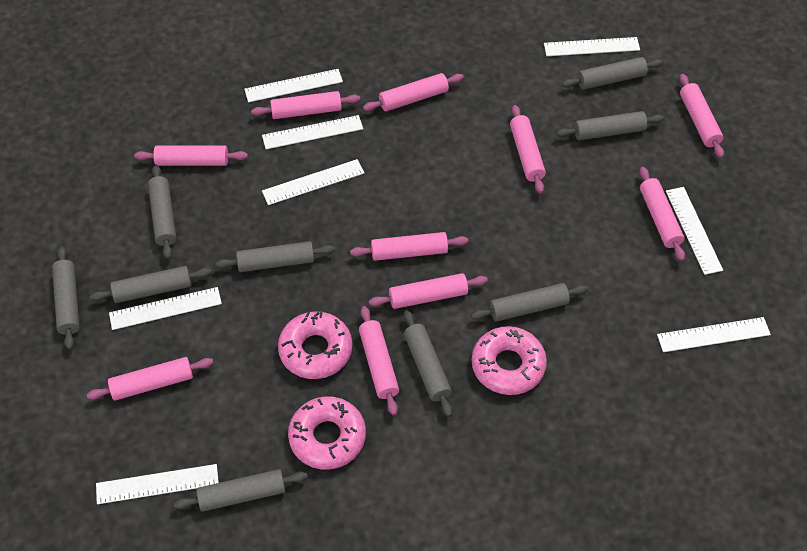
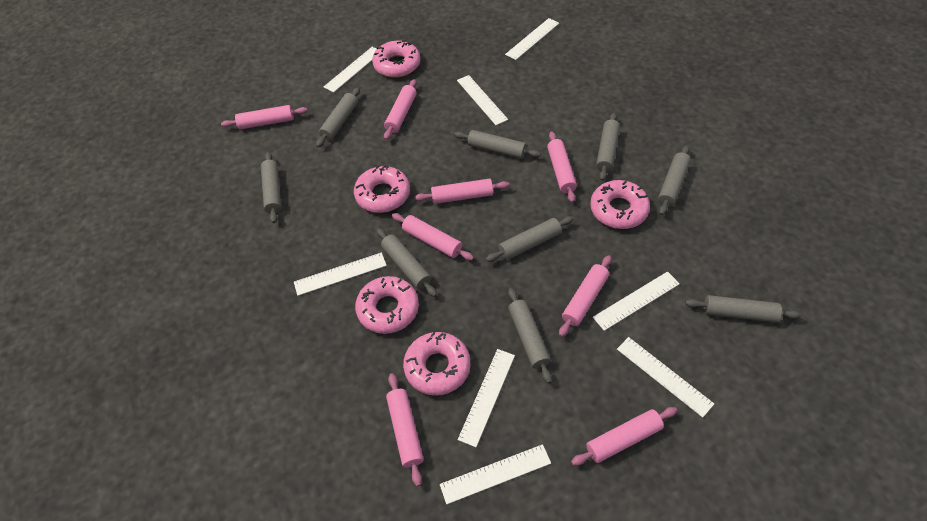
pink donut: [278,311,352,379] [288,396,366,470] [472,326,547,395] = 3 -> [354,165,410,213] [355,276,419,334] [372,40,420,78] [403,332,470,396] [590,180,650,229] = 5
pink rolling pin: [87,357,213,401] [134,145,248,166] [251,91,360,119] [350,232,468,261] [359,306,399,415] [363,73,464,111] [369,273,488,309] [510,105,546,193] [639,167,685,261] [679,74,724,158] = 10 -> [221,105,308,129] [384,79,417,140] [386,373,424,486] [392,213,474,261] [415,179,509,204] [547,131,577,203] [559,255,611,337] [571,407,677,466] = 8

